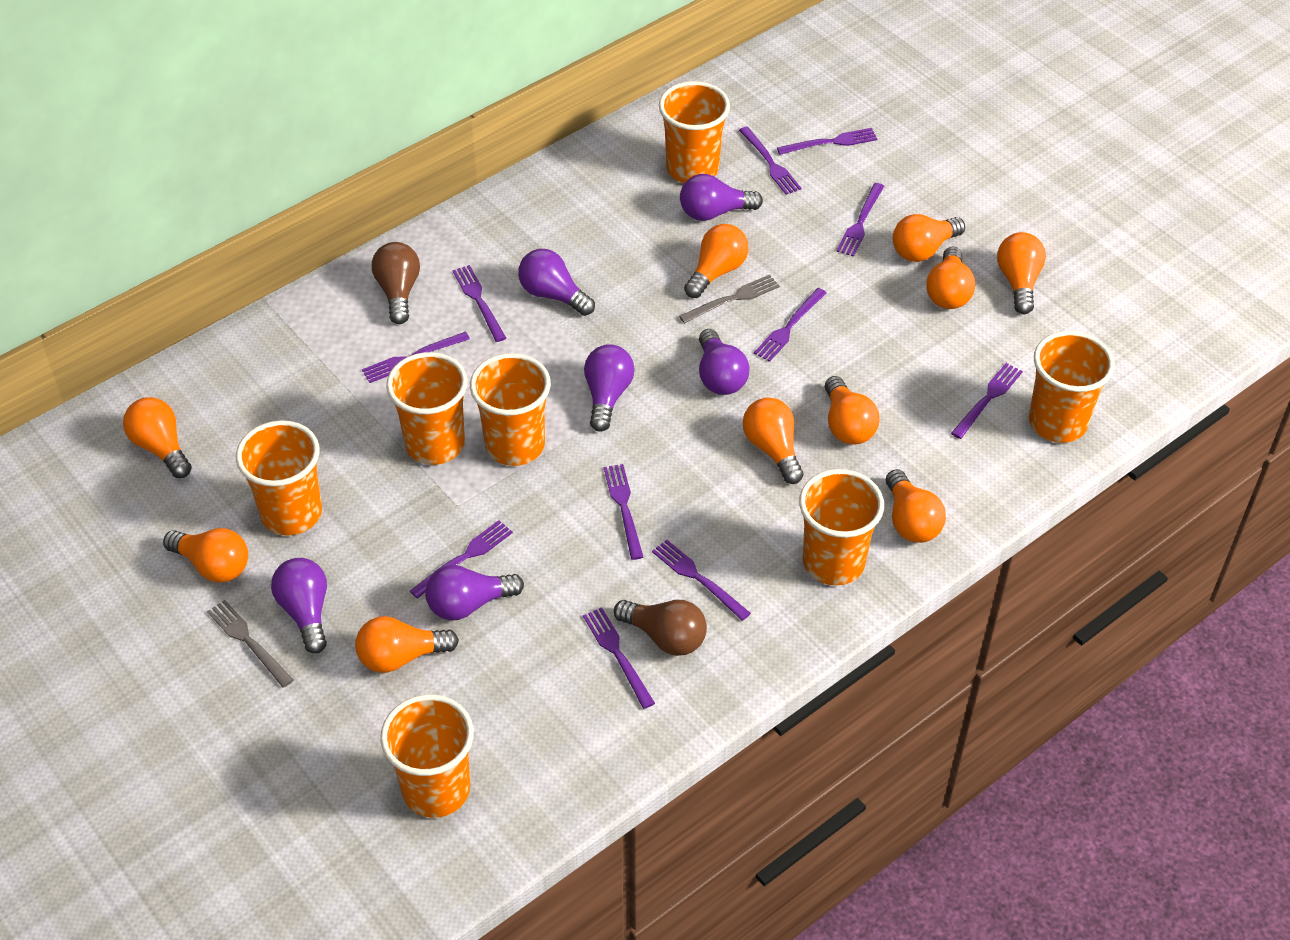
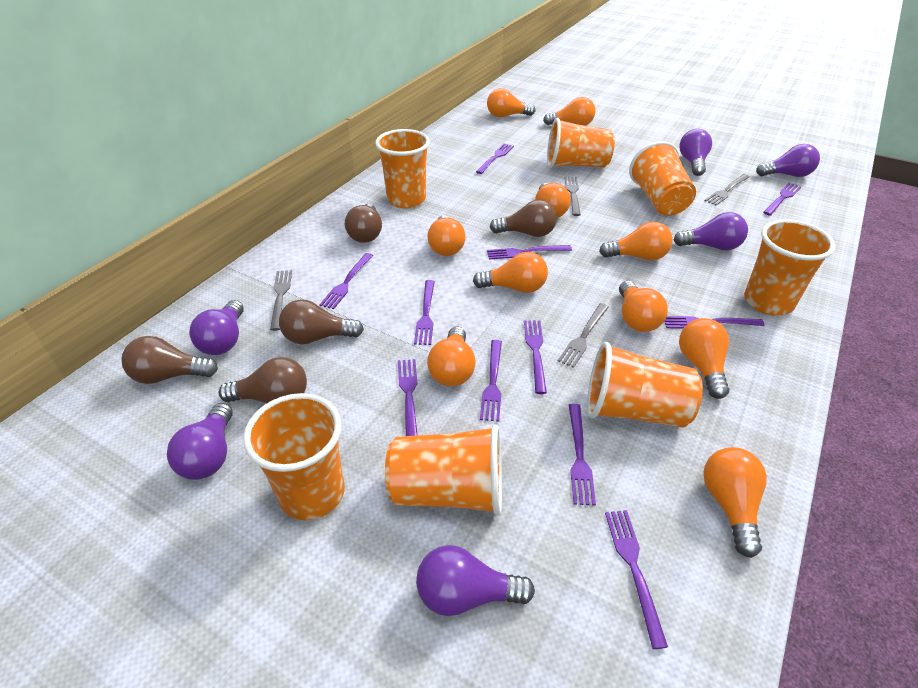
brown light bulb: [372,242,420,324] [614,600,707,656] = 2 -> [121,336,218,384] [219,357,307,404] [279,299,364,344] [345,204,382,243] [490,200,557,237] = 5
grey fork: [207,600,293,688] [679,274,780,323] = 2 -> [270,270,292,331] [558,303,609,368] [565,176,581,216] [705,174,750,206] = 4

